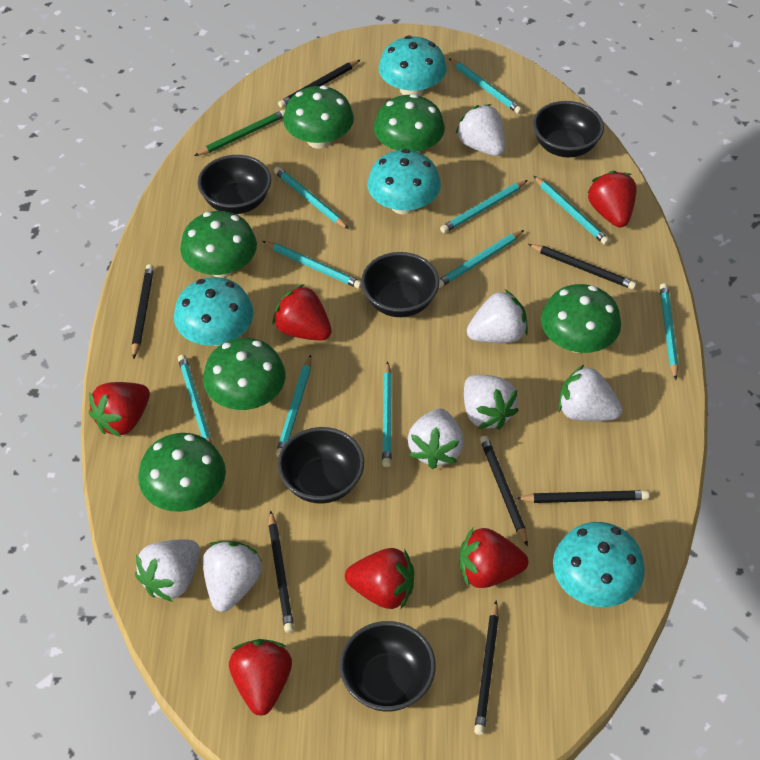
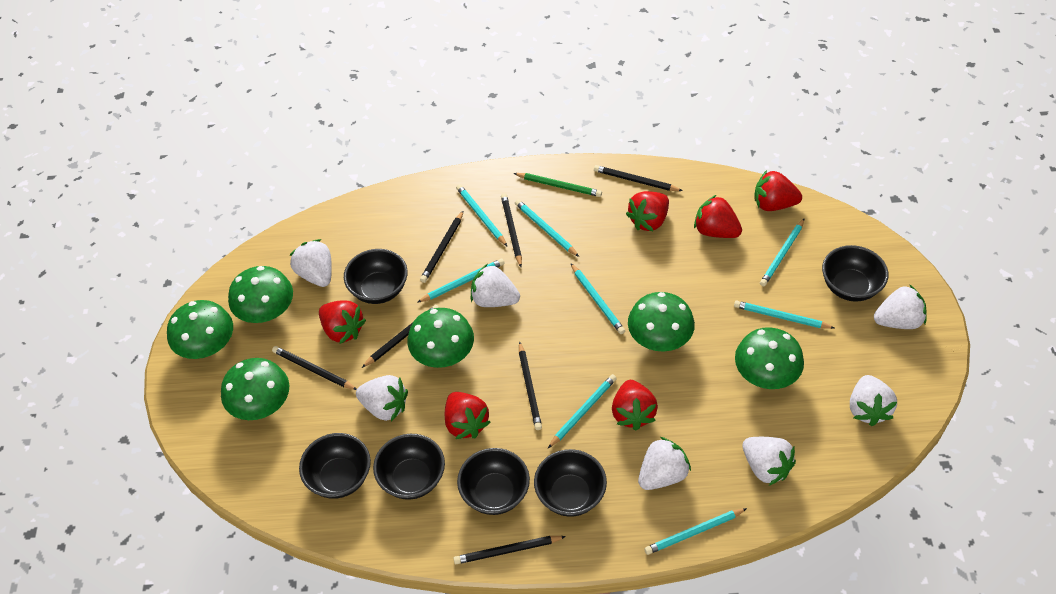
black bowl: [198,155,271,214] [278,427,364,504] [340,621,436,711] [361,252,439,317] [533,101,604,158] = 5 -> [299,433,371,499] [344,249,408,304] [373,434,445,500] [457,448,530,515] [534,449,607,517] [822,245,888,301] = 6
turquoise mushroom: [174,277,254,346] [367,149,441,215] [379,36,447,96] [553,522,645,607] = 4 -> none = 0
turquoise pencil: [178,354,212,443] [262,241,362,289] [274,166,349,229] [276,355,311,457] [382,361,392,467] [439,230,524,288] [440,180,528,233] [449,58,523,114] [534,176,610,245] [660,283,679,380] = 10 -> [417,259,504,303] [456,184,507,246] [515,200,579,257] [548,374,617,448] [571,264,625,334] [644,508,747,555] [734,301,834,329] [760,218,805,286] = 8

